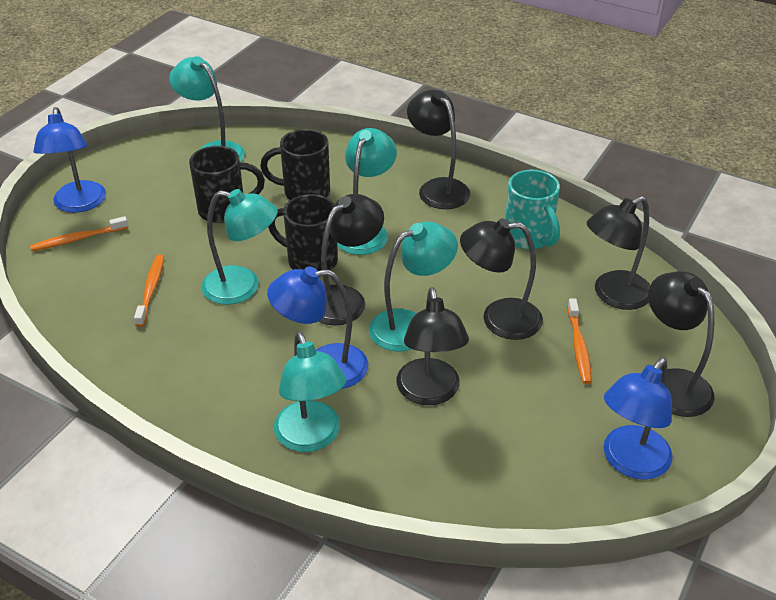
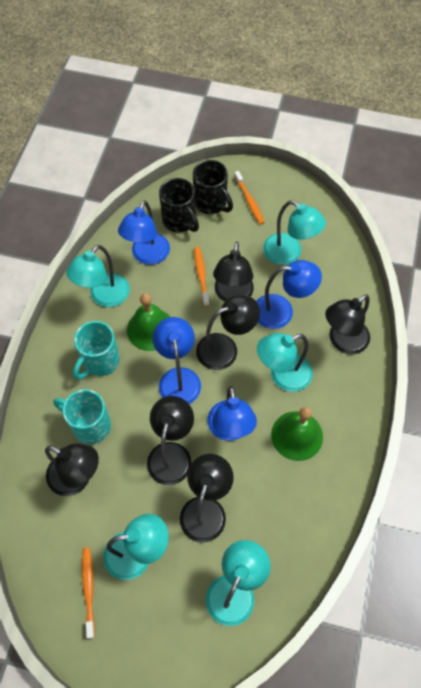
black mug: [189,146,265,223] [260,129,330,200] [268,194,338,271] = 3 -> [159,178,199,232] [193,160,233,214] = 2
blue lamp: [33,107,106,213] [267,266,368,389] [604,358,673,480] = 3 -> [118,200,170,265] [153,317,201,404] [208,386,257,441] [256,260,322,329] = 4
green bell: none = 0 -> [127,293,170,351] [271,407,323,461] = 2
turquoise mug: [505,170,560,249] = 1 -> [53,389,111,444] [73,321,120,380] = 2

